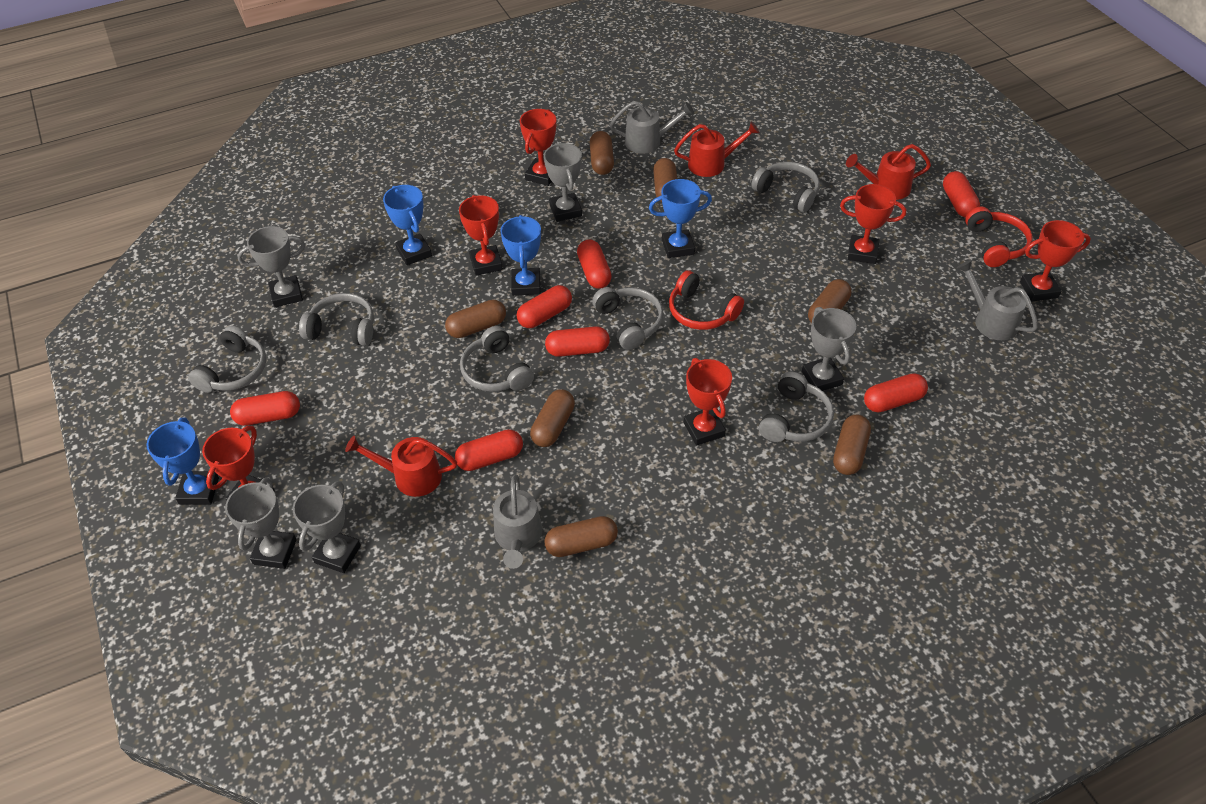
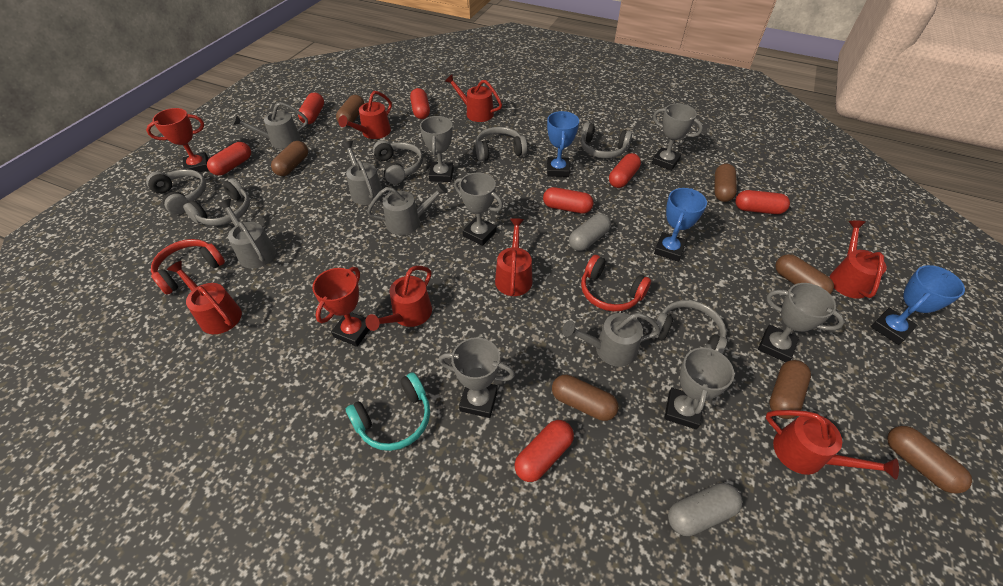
blue trophy: [146,417,219,505] [383,185,432,265] [500,215,541,296] [649,179,712,258] = 4 -> [547,111,579,177] [654,188,707,262] [871,265,965,345] = 3
grey capsule: none = 0 -> [569,213,611,251] [668,483,742,536] = 2
grey trophy: [225,478,297,569] [237,226,305,307] [293,481,361,573] [544,143,582,222] [802,307,856,391] = 5 -> [420,116,454,182] [439,337,515,418] [454,173,503,246] [652,104,703,171] [664,344,734,429] [758,283,844,362] = 6
grey watering can: [493,474,543,569] [610,101,694,154] [957,260,1038,340] = 3 -> [217,199,276,269] [232,102,308,149] [341,141,383,205] [367,182,448,235] [562,312,661,367] = 5
red trophy: [202,426,274,501] [459,195,503,276] [520,109,556,186] [683,358,732,446] [840,184,906,264] [1020,220,1091,301] = 6 -> [146,108,208,172] [312,267,369,347] = 2
red watering can: [345,436,457,497] [674,122,760,177] [846,144,931,200] = 3 -> [167,261,242,334] [338,91,392,139] [365,266,432,331] [445,74,502,122] [495,218,532,296] [766,410,899,480] [829,221,887,299] = 7
turquoise headphones: none = 0 -> [346,372,430,451] = 1

